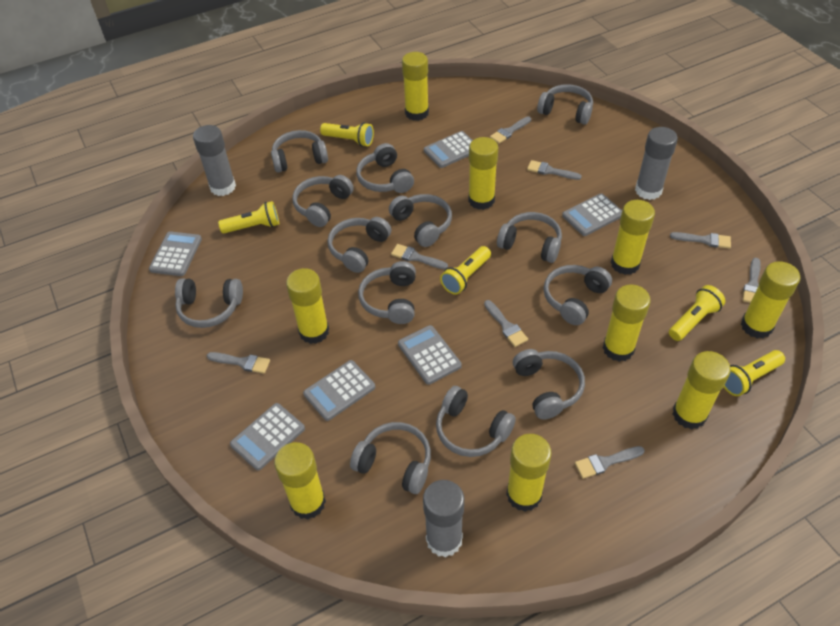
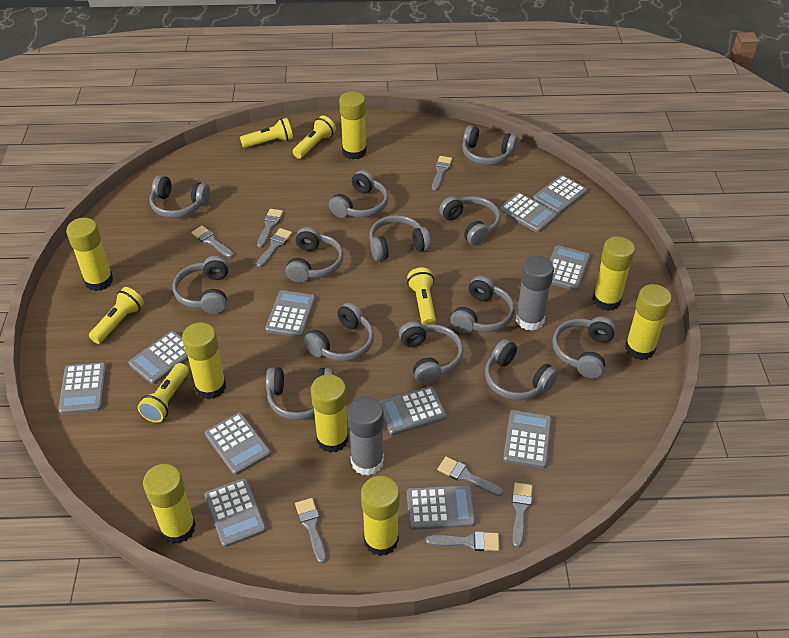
grey calculator: [149,231,202,276] [230,403,305,470] [303,360,375,421] [398,325,462,385] [424,131,473,168] [562,193,622,236] = 6 -> [58,362,107,414] [129,331,188,384] [204,478,266,547] [205,413,271,475] [265,290,315,337] [379,386,447,435] [407,485,476,530] [499,193,558,233] [503,410,552,468] [533,175,588,214] [550,245,590,291] = 11
grey glue stick: [193,125,236,196] [423,480,464,557] [635,127,678,200] = 3 -> [347,397,384,476] [516,256,554,331] = 2
yellow glue stick: [274,442,326,520] [286,268,329,344] [402,52,429,121] [468,137,498,210] [506,434,552,512] [603,285,651,362] [611,200,655,275] [673,351,731,430] [741,261,800,339] = 9 -> [66,218,113,291] [143,464,196,544] [182,322,226,400] [311,374,349,453] [339,91,367,160] [361,476,400,556] [592,236,635,311] [625,284,672,360] = 8

